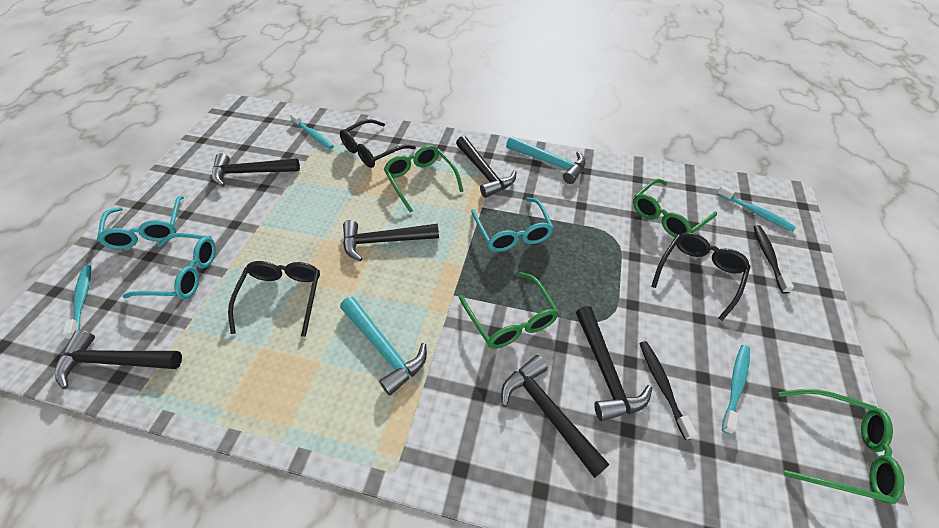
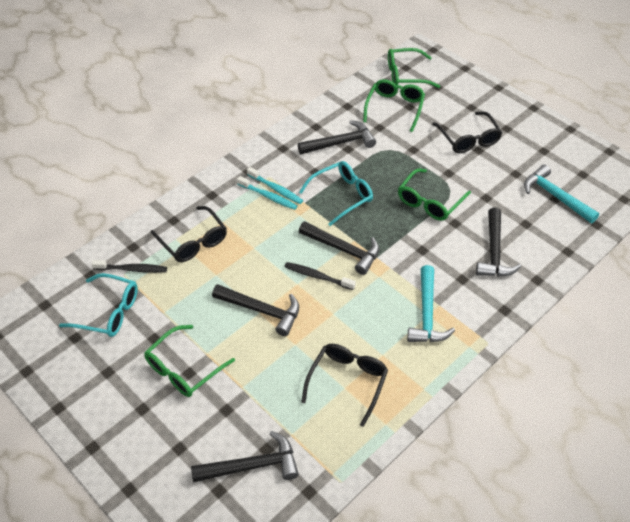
black hammer: [55,330,182,389] [211,153,300,187] [343,220,439,261] [456,136,516,198] [501,355,610,478] [576,306,652,421] = 6 -> [191,431,299,482] [212,284,299,336] [298,120,376,154] [299,221,379,275] [476,207,521,277] = 5
turquoise glasses: [97,195,184,249] [123,233,216,300] [471,198,554,252] = 3 -> [59,273,138,337] [299,161,373,226] = 2
turquoise toothbrush: [62,265,91,340] [290,113,334,149] [717,185,796,232] [722,345,750,434] = 4 -> [237,176,298,210] [247,167,303,204] = 2

